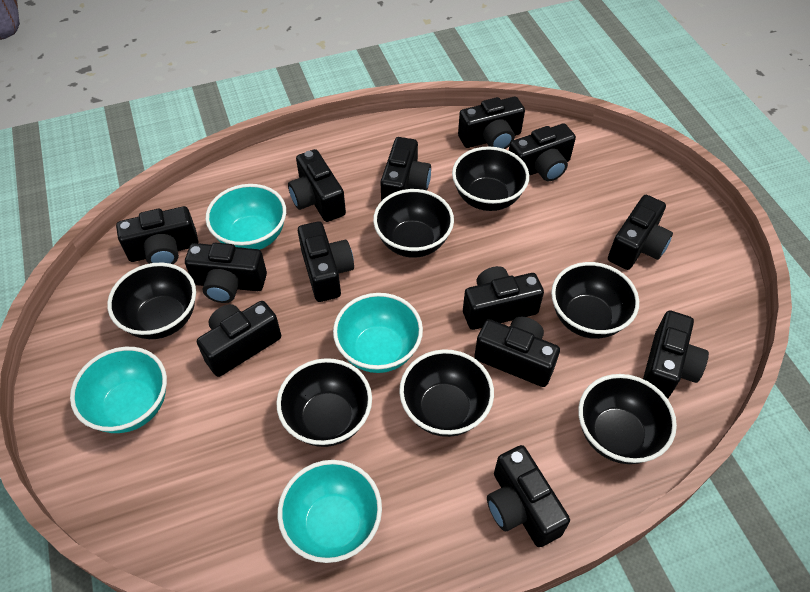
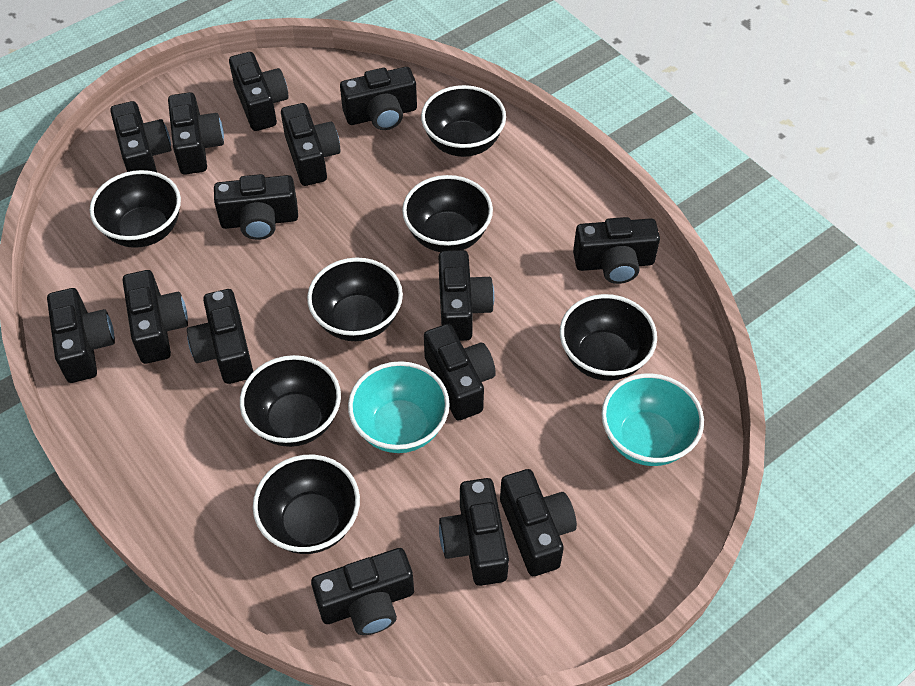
black camera: [116,206,198,264] [185,243,267,303] [197,301,281,377] [288,149,346,222] [298,221,354,302] [380,137,431,201] [458,97,525,149] [463,266,544,330] [474,317,560,387] [487,445,570,547] [509,123,576,181] [608,195,673,270] [643,310,709,399] = 13 -> [47,288,115,383] [110,101,172,172] [123,270,188,364] [168,92,224,175] [187,289,253,384] [214,174,298,240] [229,52,289,131] [281,103,340,186] [311,548,414,635] [340,67,417,130] [424,324,496,420] [439,250,494,341] [439,478,509,586] [500,469,577,576] [573,217,660,284] = 15
turquoise bowl: [70,347,167,433] [206,184,286,250] [278,460,382,563] [333,293,423,373] = 4 -> [348,361,450,453] [601,373,704,466] = 2

